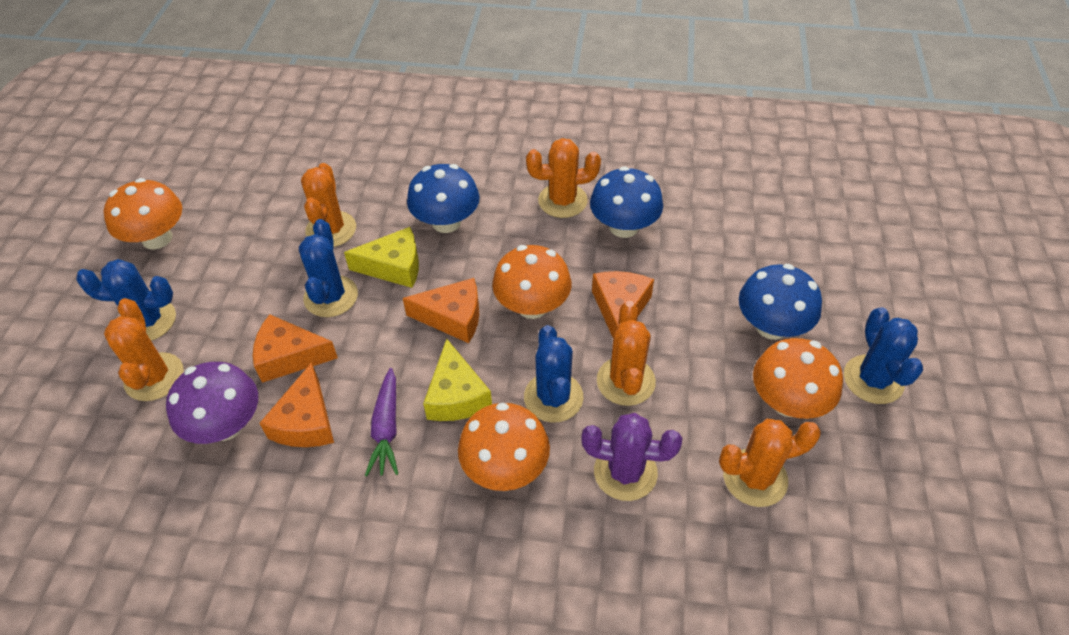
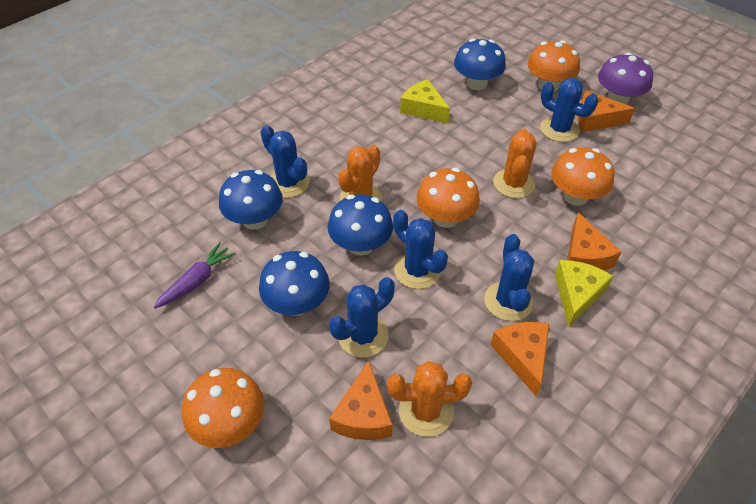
blue cactus: [76,259,176,341] [299,219,358,317] [524,325,584,423] [844,307,923,404] = 4 -> [260,125,309,198] [329,277,395,358] [393,210,448,289] [484,234,534,321] [540,78,598,142] = 5
blue mushroom: [407,164,480,233] [590,166,663,238] [739,264,822,340] = 3 -> [219,170,283,230] [259,251,330,316] [328,194,393,256] [454,39,506,90] = 4
orange cactus: [104,298,184,401] [301,163,356,247] [526,138,601,218] [597,301,656,406] [719,419,821,507] = 5 -> [338,145,382,202] [387,361,472,437] [493,129,537,198] = 3
purple cactus: [581,413,682,501] = 1 -> none = 0

